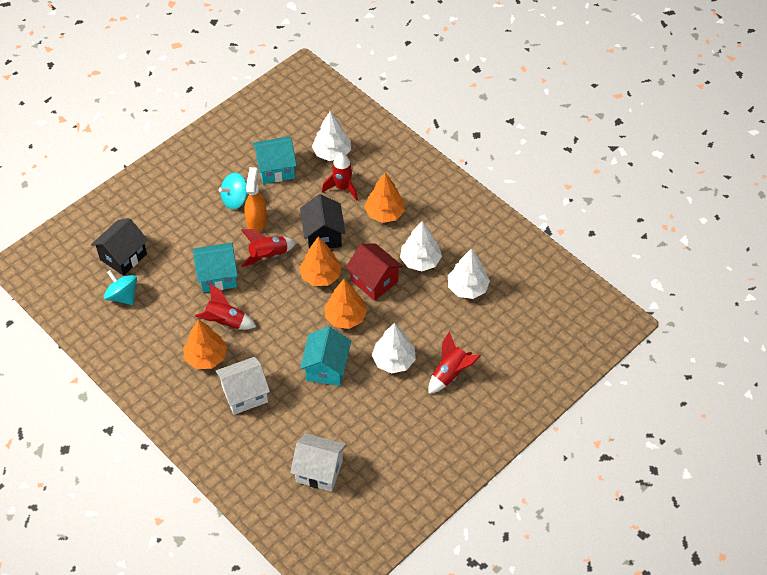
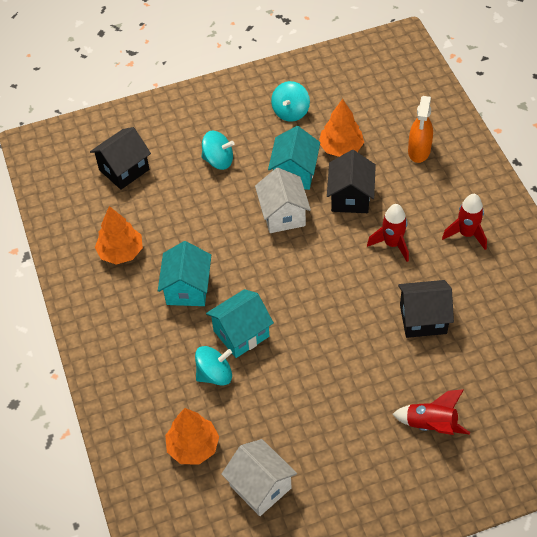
black house: [91,218,148,276] [300,194,345,249] = 2 -> [90,127,151,190] [327,150,376,213] [398,280,454,338] = 3
orange tree: [183,319,227,369] [299,236,342,286] [325,279,367,329] [364,173,405,223] = 4 -> [95,206,143,265] [165,408,219,465] [319,99,364,157] = 3
red house: [346,244,403,301] = 1 -> none = 0
red rocket: [195,284,256,329] [241,229,296,267] [322,152,358,201] [428,331,481,394] = 4 -> [367,204,409,262] [392,389,470,435] [442,194,487,250] = 3
turquoise spinning top: [104,270,137,305] [219,173,248,209] = 2 -> [195,346,232,386] [201,131,234,170] [271,81,310,122] = 3
white tree: [312,111,351,161] [372,323,416,374] [400,221,442,271] [448,249,490,299] = 4 -> none = 0

